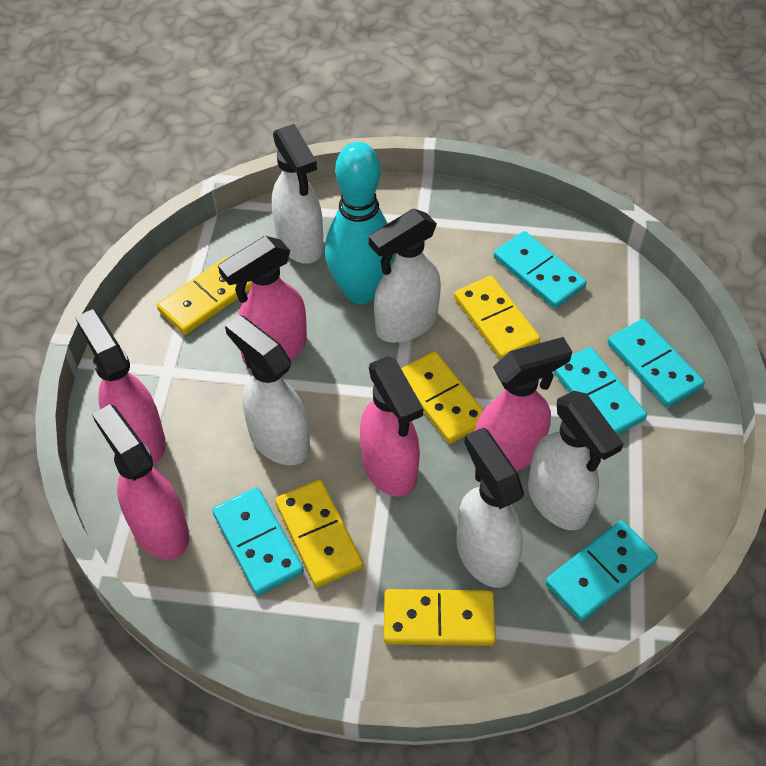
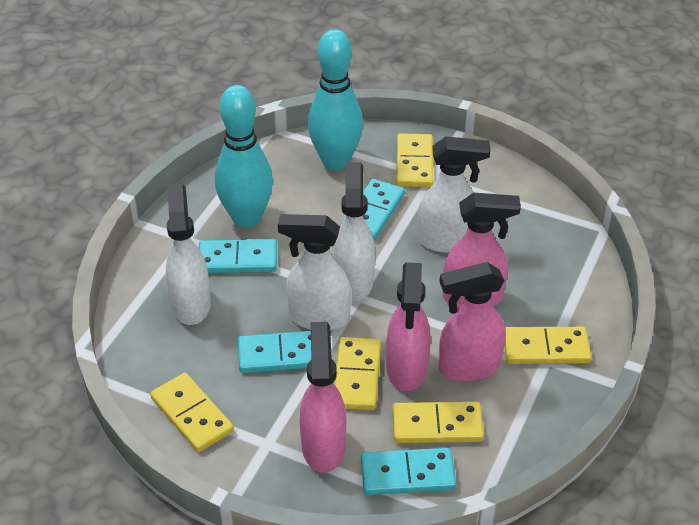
pink spray bottle: [75,309,166,464] [92,404,189,560] [218,236,307,365] [360,356,424,497] [474,337,572,471] = 5 -> [299,322,346,473] [386,263,431,391] [438,262,506,382] [443,193,521,308] = 4
turquoise bowling pin: [325,142,395,304] = 1 -> [215,85,273,228] [308,29,363,170] = 2
turquoise domino: [212,487,304,596] [494,231,586,309] [545,520,658,621] [553,347,647,435] [608,319,704,407] = 5 -> [199,239,277,273] [238,331,311,373] [341,179,405,240] [361,448,456,495] = 4
white spray bottle: [225,315,310,465] [272,124,323,264] [369,209,441,343] [456,427,524,588] [528,391,624,530] = 5 -> [166,184,211,325] [278,214,351,330] [334,162,375,301] [418,136,490,253] = 4

